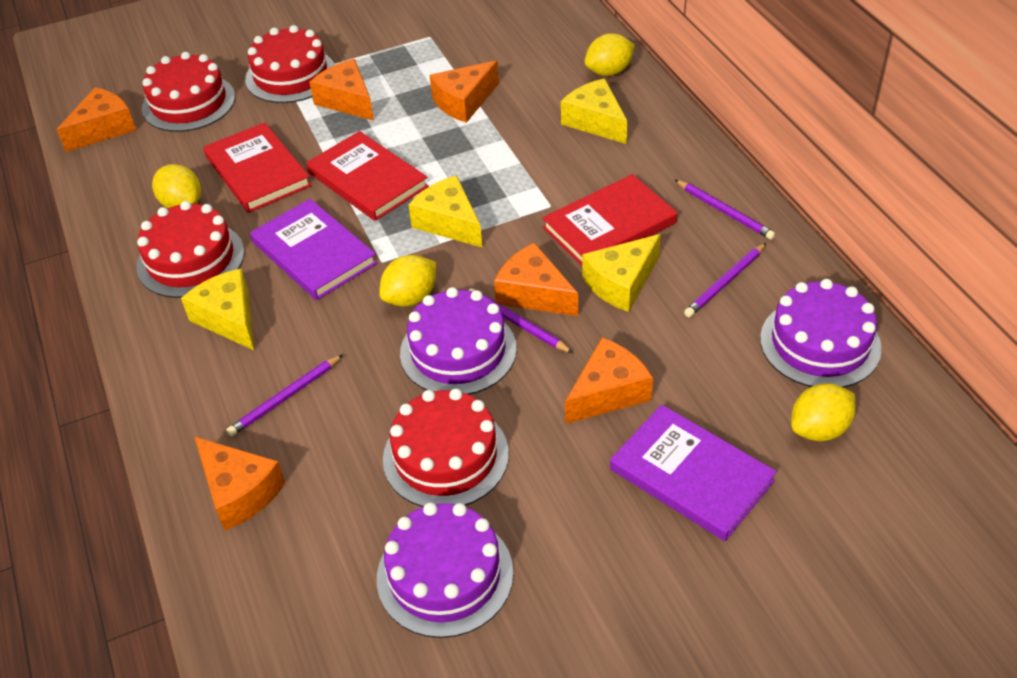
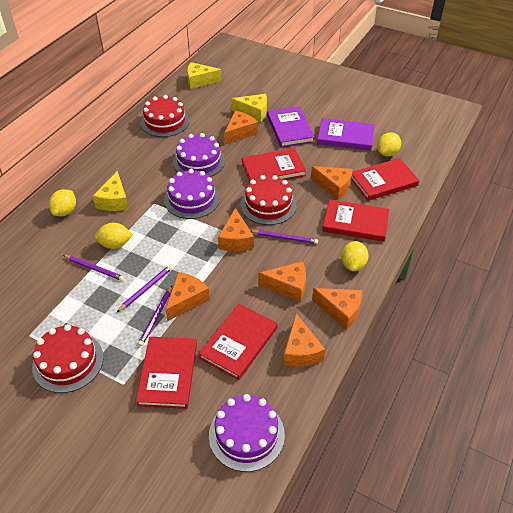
orange cheese: [57,87,136,152] [195,437,285,531] [309,59,374,121] [430,60,499,123] [494,243,578,316] [565,337,653,424] = 6 -> [165,272,210,321] [218,208,254,251] [224,111,258,145] [258,261,306,302] [283,313,325,367] [311,166,353,200] [312,288,362,330] = 7
red book: [203,122,312,213] [306,131,429,221] [542,174,677,266] = 3 -> [136,337,197,409] [198,304,278,380] [242,148,306,182] [322,199,389,242] [351,158,420,201] = 5
red cake: [137,201,244,298] [142,52,235,132] [245,25,335,103] [383,389,509,507] = 4 -> [32,324,104,393] [141,95,190,137] [241,175,297,225] = 3
yellow cheese: [181,268,254,350] [409,175,482,247] [561,79,628,144] [582,234,661,312] = 4 -> [93,171,129,211] [187,62,222,89] [231,94,267,122] = 3

